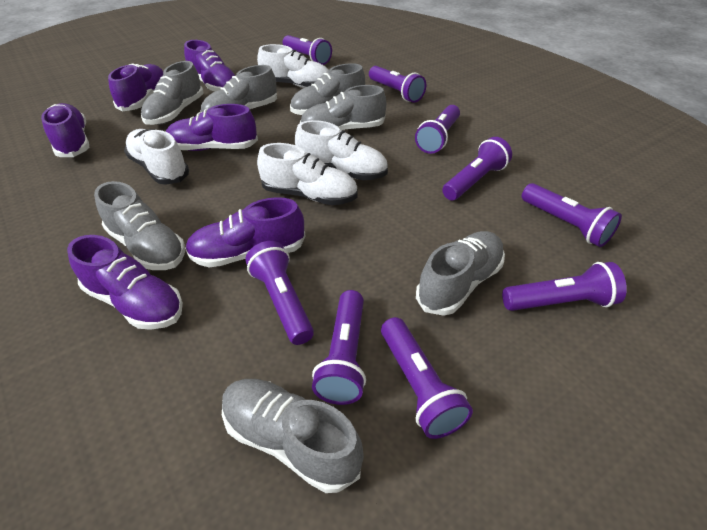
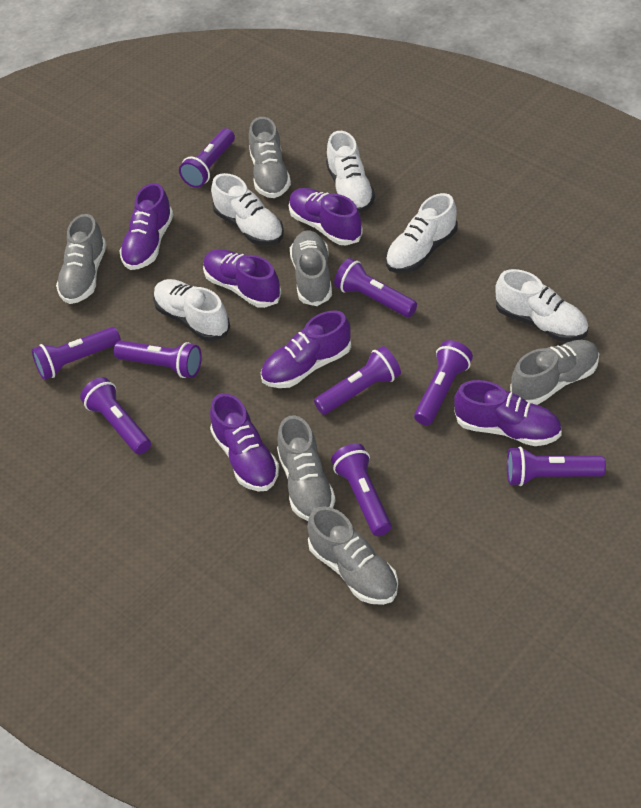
grey shoe: [94,181,185,270] [141,61,203,125] [201,65,277,112] [222,379,364,493] [290,63,365,115] [300,85,386,130] [416,231,505,316] = 7 -> [56,214,107,304] [249,117,291,198] [277,415,336,521] [290,230,332,306] [307,506,398,605] [510,340,599,405] = 6
white shoe: [124,129,189,185] [257,44,329,88] [257,143,358,205] [295,120,388,180] = 4 -> [153,279,230,341] [211,173,284,245] [326,131,375,213] [386,193,458,273] [495,269,589,342] = 5

